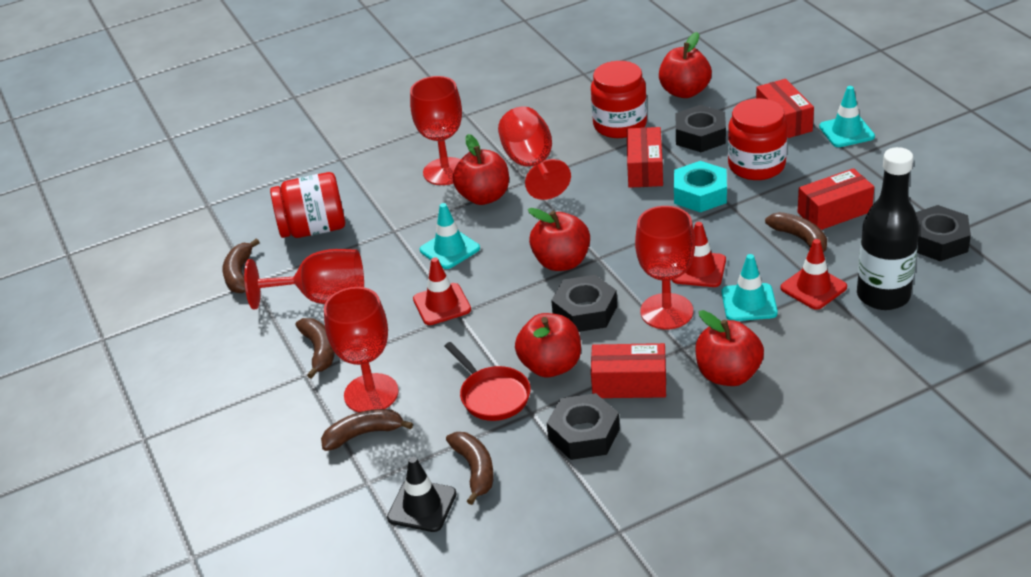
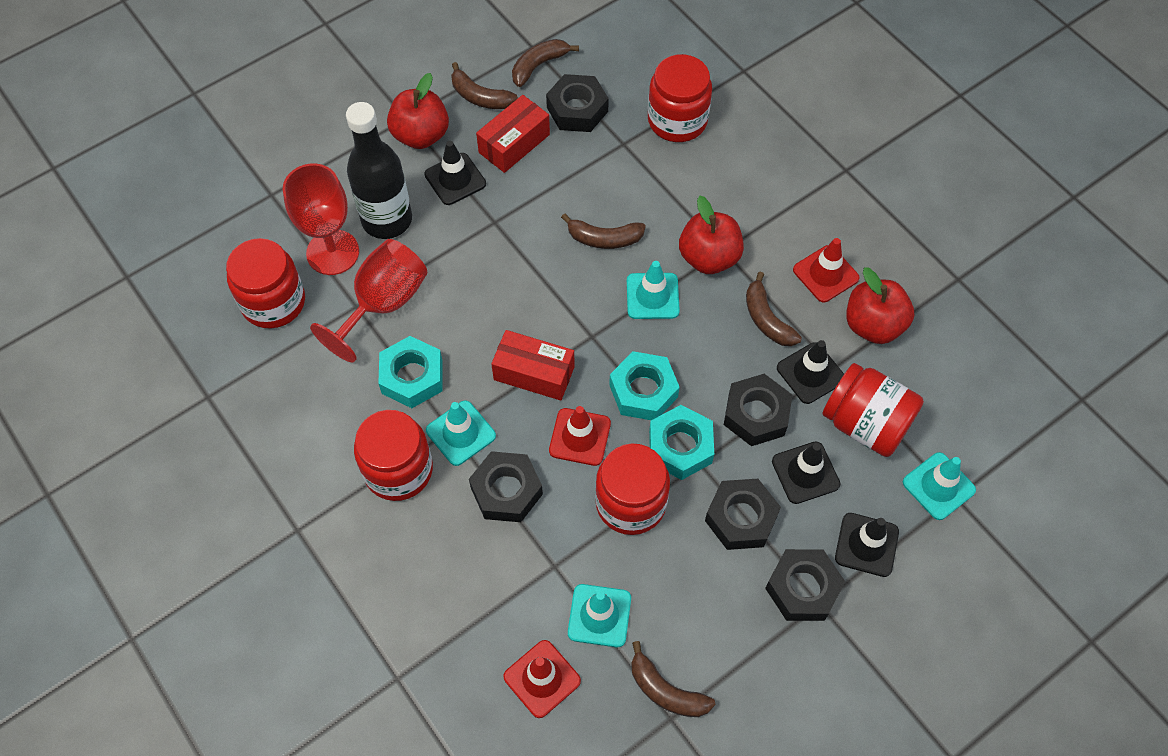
black nut: [547,393,620,460] [551,275,617,332] [676,105,726,152] [915,205,971,261] = 4 -> [469,451,543,522] [546,74,609,132] [705,479,781,550] [724,374,792,446] [765,549,845,621] = 5
black traffic cone: [387,457,457,532] = 1 -> [424,141,486,205] [772,442,840,504] [777,340,844,404] [835,513,899,577] = 4
red apple: [453,134,509,205] [515,313,581,377] [528,208,590,271] [659,32,712,98] [695,310,764,386] = 5 -> [387,73,449,149] [679,196,744,274] [846,267,914,344] = 3
red box: [591,343,666,398] [627,127,663,188] [756,79,814,138] [798,168,874,230] = 4 -> [476,95,550,173] [491,330,575,401] = 2
red goblet: [244,249,364,310] [324,287,399,412] [410,76,462,185] [498,106,571,200] [635,206,695,329] = 5 -> [283,163,359,275] [310,239,427,362] = 2
red jar: [270,172,345,238] [591,61,647,138] [728,98,788,180] = 3 -> [226,238,305,329] [354,410,433,501] [595,444,670,535] [648,54,712,142] [822,363,924,457] = 5
red pan: [444,342,531,421] = 1 -> none = 0
turquoise nut: [674,161,727,212] = 1 -> [378,336,443,408] [609,351,680,420] [649,405,714,480] = 3
turquoise traffic cone: [420,203,480,269] [721,254,778,321] [819,86,875,147] = 3 -> [426,401,496,466] [568,584,631,647] [627,261,680,319] [903,452,976,520] = 4

